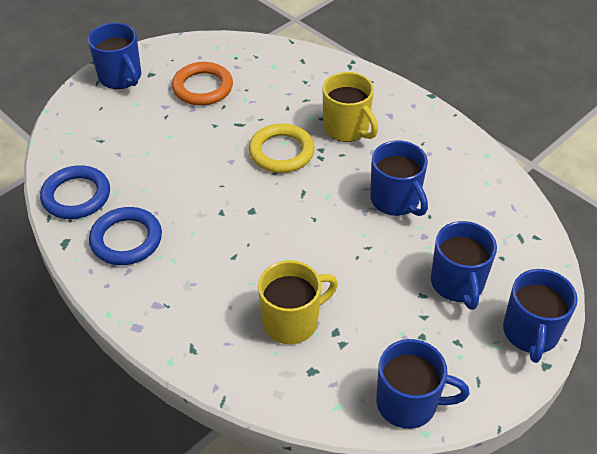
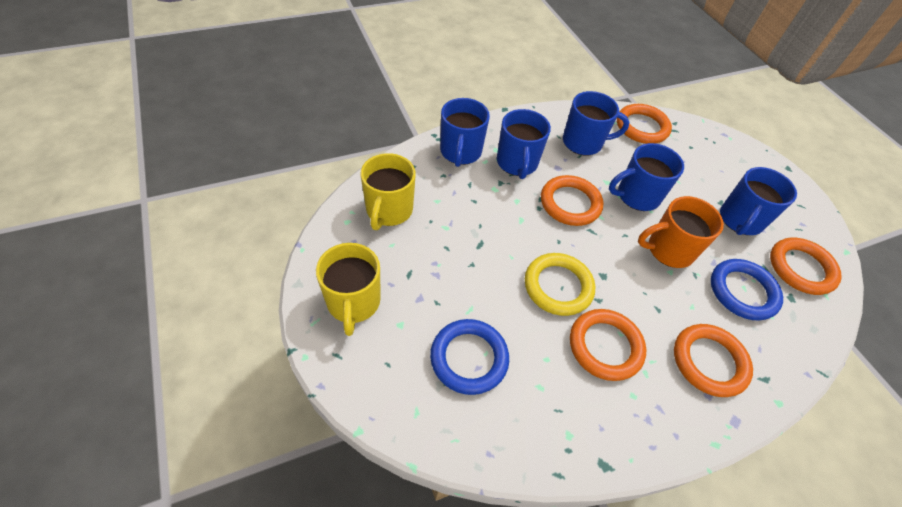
orange mug: none = 0 -> [638,196,724,268] = 1
orange ring: [172,62,233,105] = 1 -> [541,175,603,226] [570,309,646,381] [617,104,672,144] [674,324,753,397] [770,237,842,295] = 5

